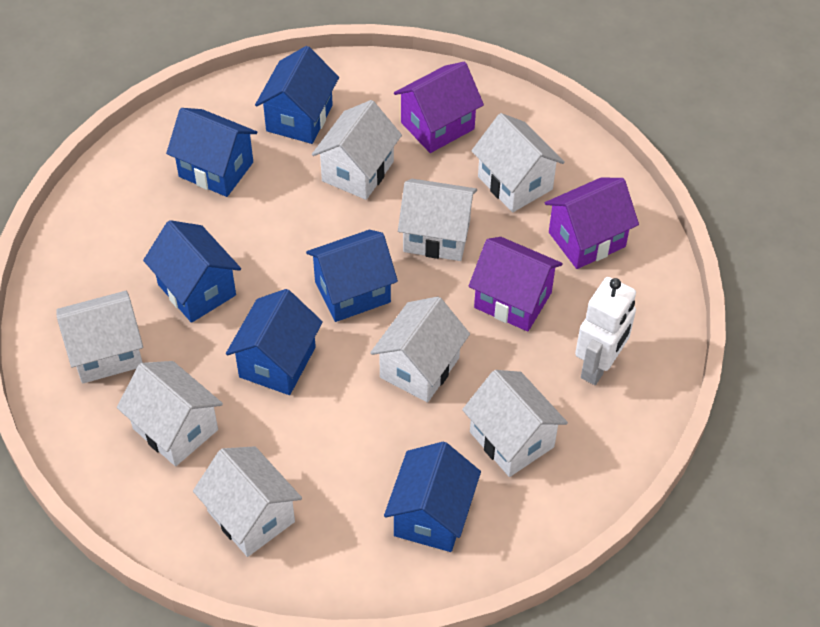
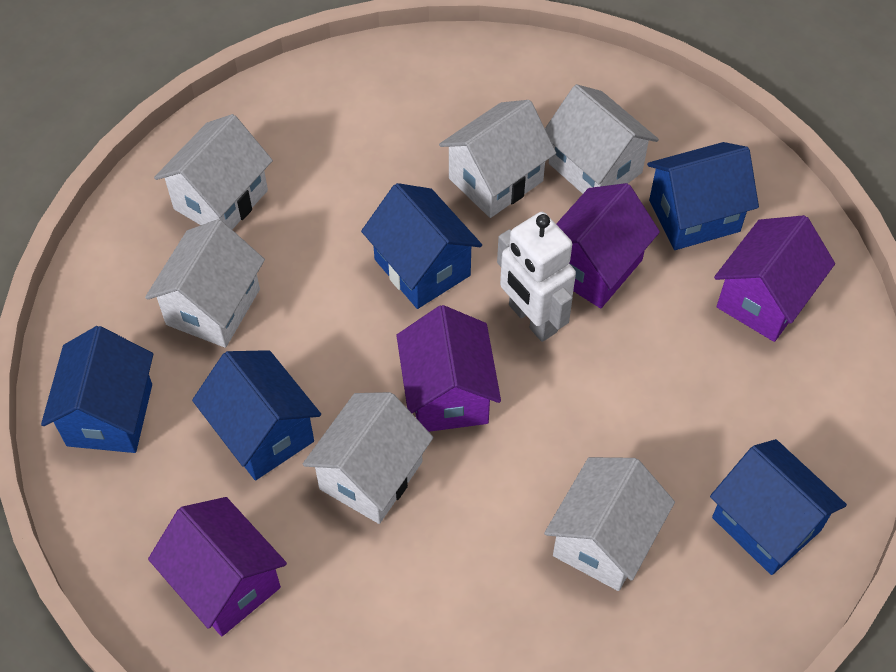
blue house: [143,220,241,323] [166,108,257,197] [226,289,323,395] [255,46,339,144] [306,230,398,322] [384,442,481,552] = 6 -> [41,326,153,453] [192,350,321,480] [361,183,482,309] [647,142,759,250] [710,439,847,575] = 5
purple house: [394,62,484,153] [469,237,563,331] [545,177,639,269] = 3 -> [148,497,287,636] [396,305,501,432] [556,183,660,308] [714,215,835,342] = 4
white house: [57,291,143,383] [117,361,223,466] [193,446,302,557] [312,100,402,200] [370,297,470,402] [398,179,477,261] [462,370,568,477] [472,113,565,212] = 8 -> [145,219,265,348] [154,114,273,230] [303,392,433,524] [439,100,556,218] [544,457,675,591] [545,84,659,194] = 6

